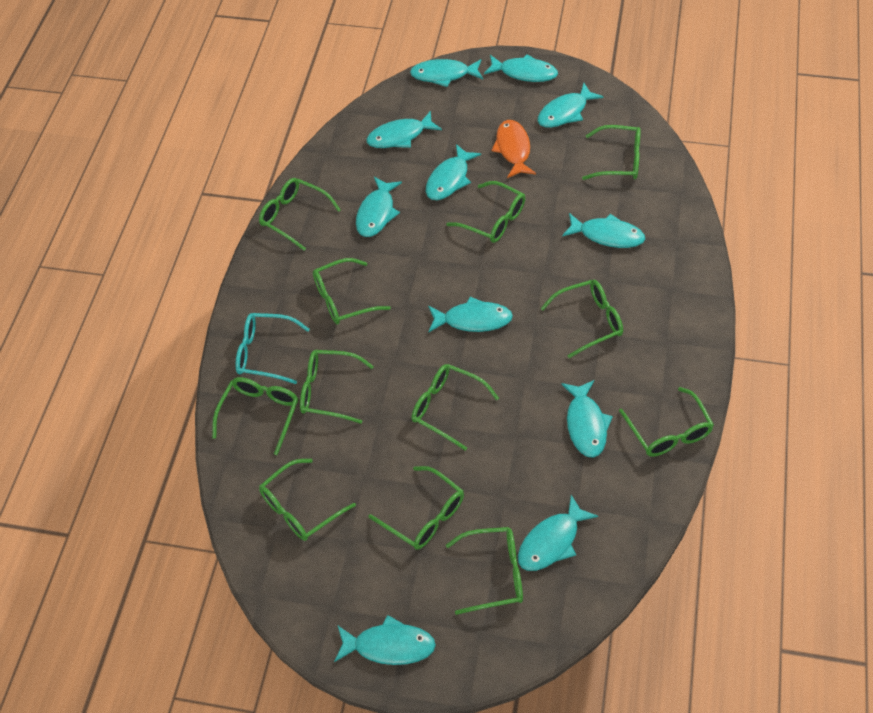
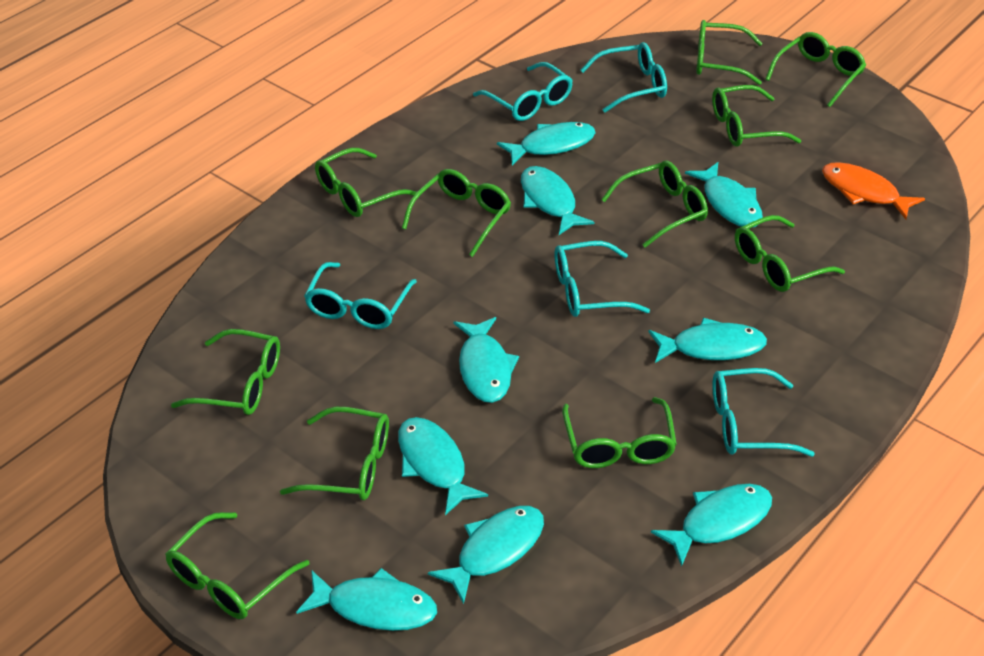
green glasses: [212,377,299,455] [259,178,341,251] [259,459,356,541] [300,350,374,424] [313,258,391,325] [368,466,464,550] [412,364,499,451] [446,181,526,243] [446,527,523,615] [541,280,623,358] [582,125,641,180] [619,387,714,457] = 12 -> [165,512,310,619] [171,329,280,415] [280,407,389,500] [315,148,417,217] [402,169,511,257] [562,397,677,468] [601,161,708,248] [696,20,763,85] [712,85,801,147] [735,215,845,292] [765,32,866,107] = 11
turquoise fish: [334,615,436,665] [356,177,402,237] [366,111,442,148] [410,59,483,87] [426,144,481,200] [428,297,513,332] [484,54,558,82] [518,495,598,571] [538,83,603,128] [561,380,613,458] [562,213,645,248] = 11 -> [296,568,437,631] [398,417,488,515] [428,506,544,604] [454,317,519,403] [497,122,596,165] [521,166,594,235] [648,318,767,363] [651,484,772,567] [685,162,763,228] = 9
turquoise glasses: [236,313,310,384] = 1 -> [304,262,417,329] [473,62,573,121] [555,241,650,317] [581,42,667,113] [712,368,815,457] = 5

